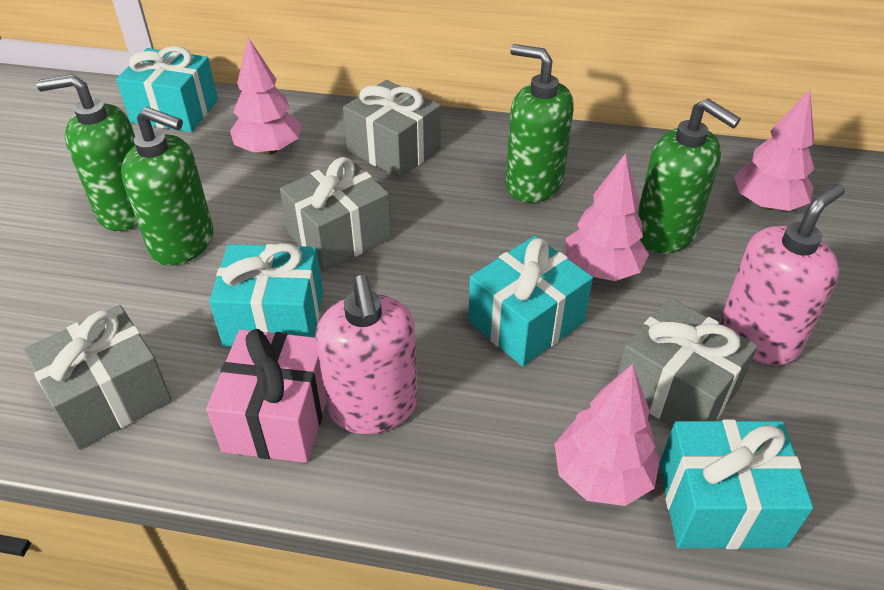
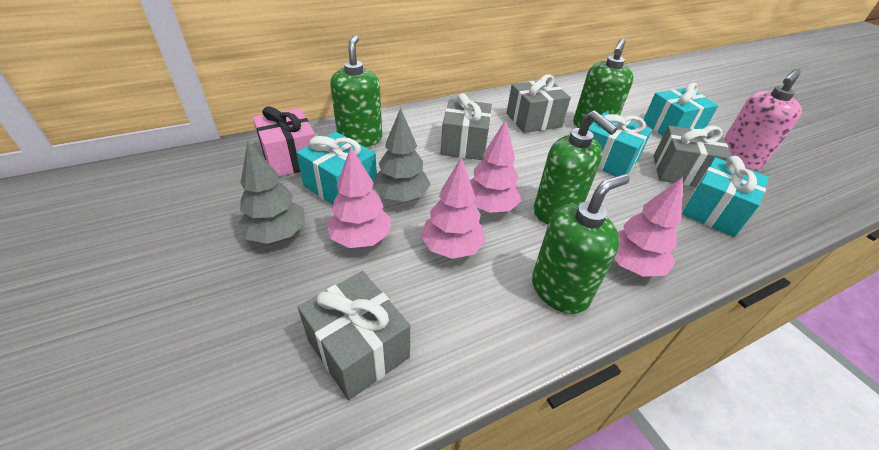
grey tree: none = 0 -> [237,141,305,244] [373,108,430,202] = 2
pink soap dispenser: [316,275,418,434] [720,184,845,365] = 2 -> [724,69,802,170] = 1

